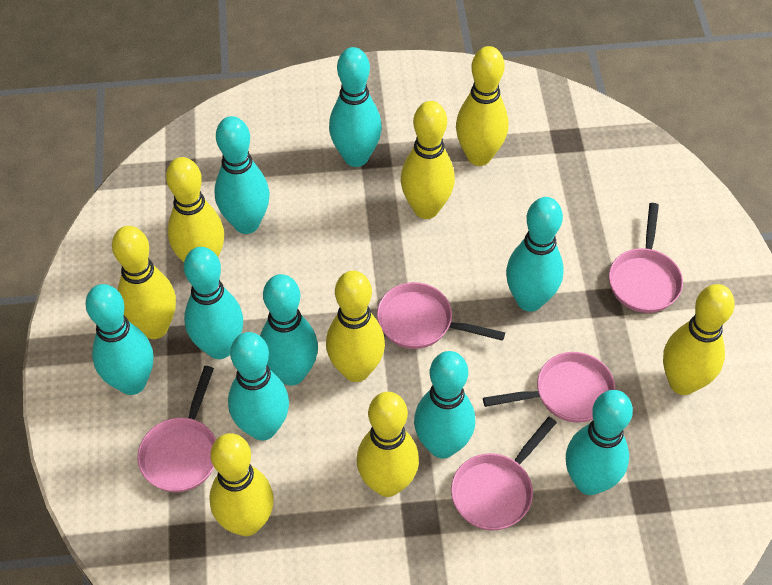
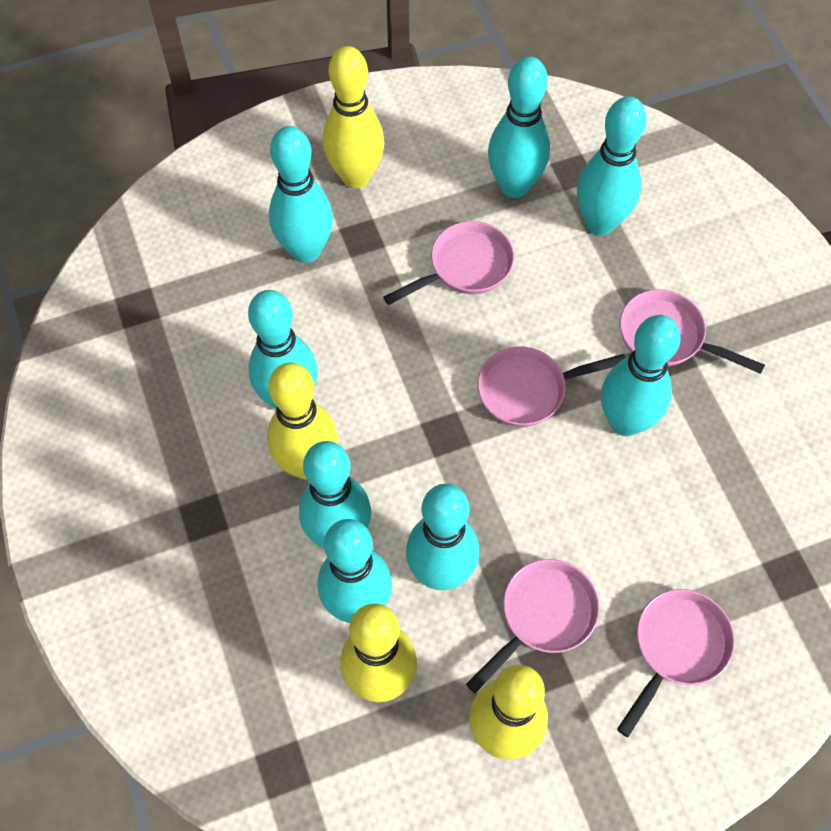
turquoise bowling pin: [85,284,153,395] [184,247,243,359] [214,116,270,234] [228,332,289,441] [260,274,318,386] [329,47,382,167] [414,351,475,459] [506,197,564,312] [566,390,633,495] = 9 -> [248,290,318,408] [269,126,333,263] [299,441,371,548] [318,519,392,623] [406,484,479,590] [488,56,550,198] [577,96,647,235] [601,315,681,436] = 8
yellow bowling pin: [112,226,176,339] [166,157,224,262] [209,433,274,536] [326,271,385,382] [357,392,419,497] [401,101,455,219] [456,46,508,166] [663,284,735,395] = 8 -> [267,363,338,480] [323,46,385,188] [340,603,417,702] [469,665,548,760] = 4

